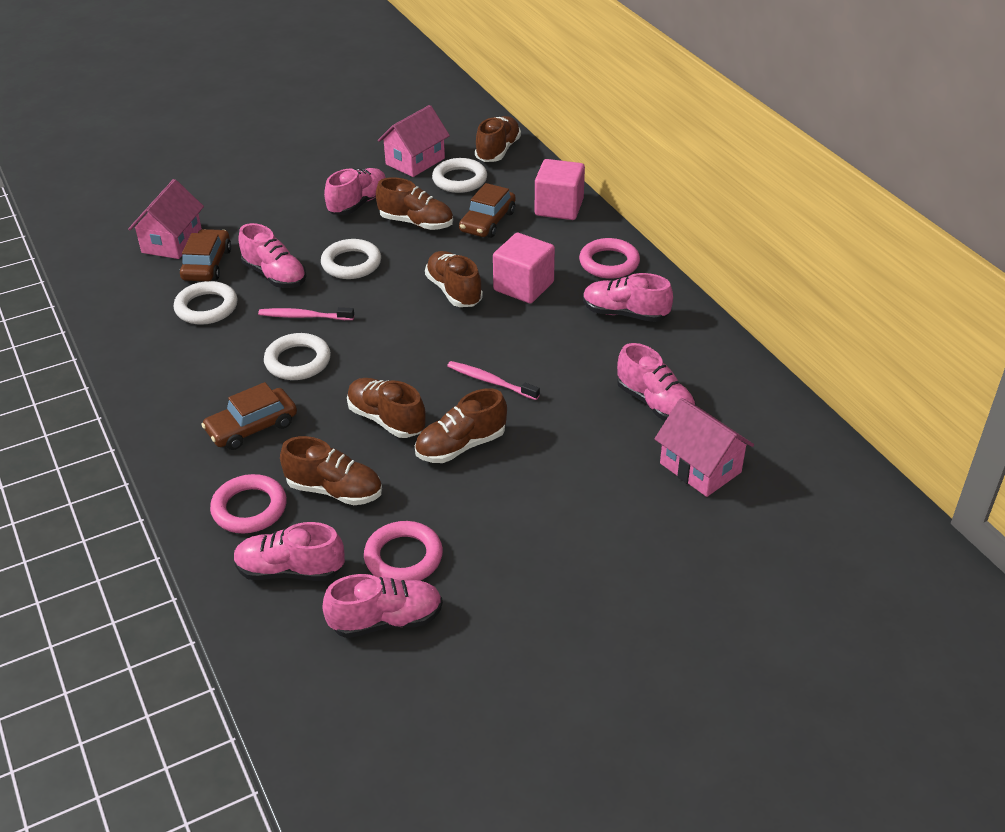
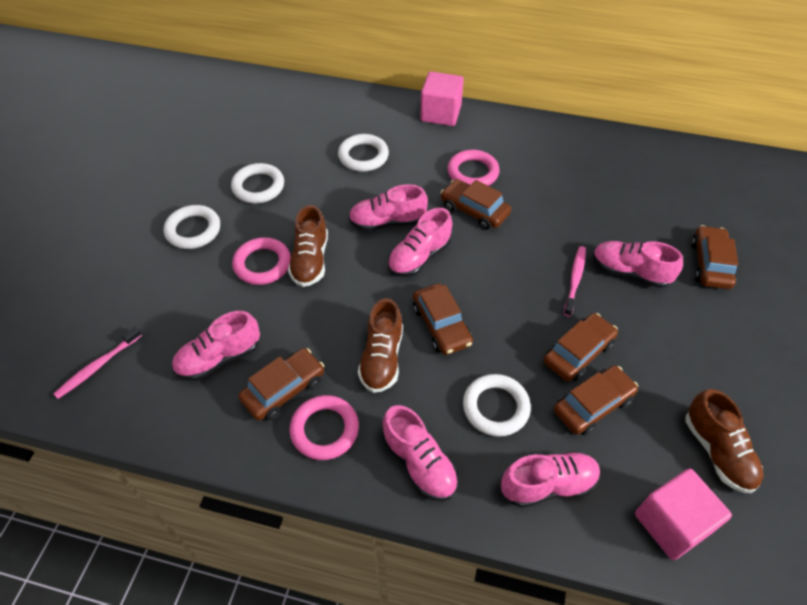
brown car: [180,229,231,281] [201,382,297,450] [459,183,516,238] = 3 -> [238,348,324,421] [413,284,473,355] [440,179,511,230] [544,313,618,381] [554,365,638,435] [691,225,738,289] = 6
brown shoe: [280,436,382,505] [347,378,426,438] [376,177,453,230] [415,389,507,463] [425,251,483,307] [475,116,521,162] = 6 -> [288,205,328,287] [358,298,403,393] [685,389,763,493] = 3
pink house: [128,179,204,259] [378,105,450,177] [655,398,754,497] = 3 -> none = 0

